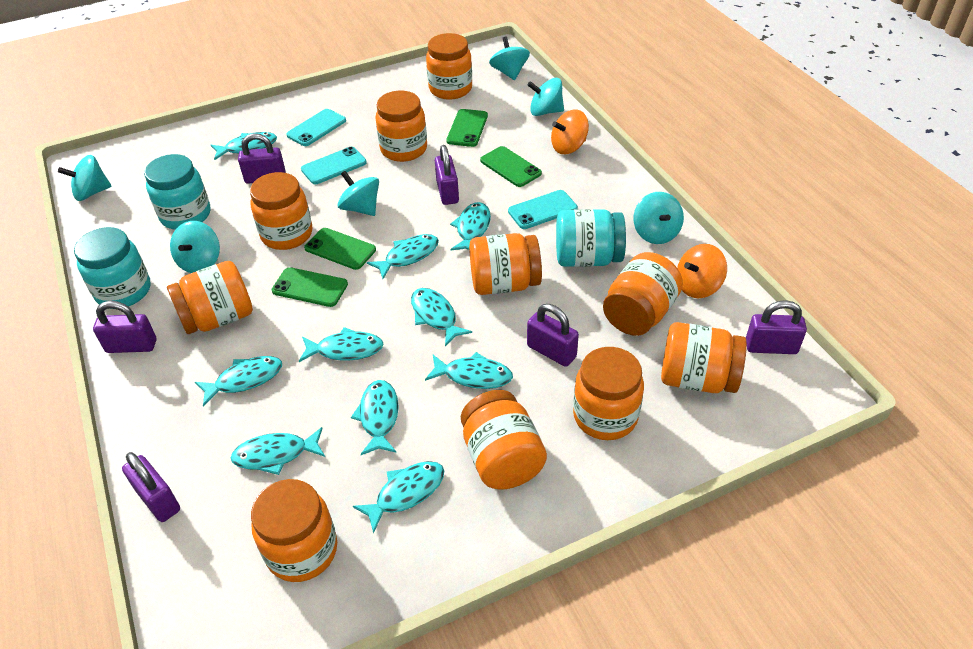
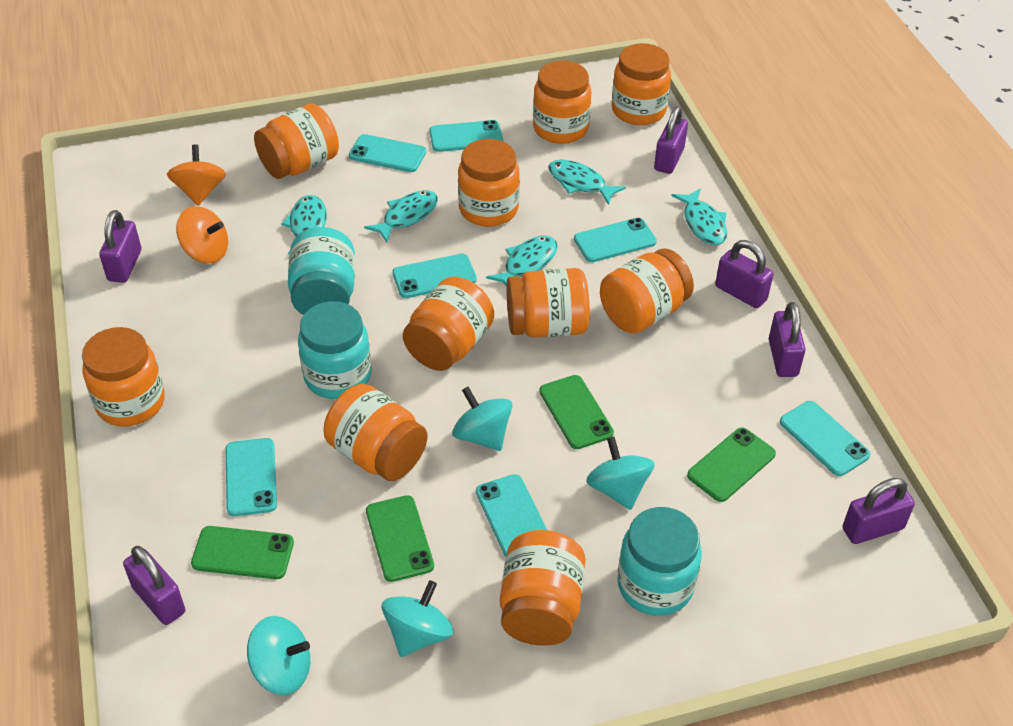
turquoise fish: [195,356,282,407] [211,132,277,160] [231,427,325,475] [299,327,384,362] [351,380,399,455] [353,461,444,534] [367,234,439,279] [411,288,472,346] [425,352,513,389] [450,202,491,250] = 10 -> [281,195,327,254] [364,190,438,243] [486,236,558,287] [548,160,626,205] [671,188,727,245] = 5
turquoise phone: [286,109,346,146] [301,147,367,184] [508,190,578,229] = 3 -> [226,438,277,516] [349,134,426,172] [392,254,477,298] [429,120,503,152] [476,474,547,557] [574,218,657,262] [780,401,870,476] = 7
turquoise spinning top: [58,155,112,201] [170,221,220,273] [338,171,379,216] [489,37,530,80] [528,78,564,116] [634,192,684,244] = 6 -> [247,616,310,695] [382,580,453,657] [452,387,513,451] [586,437,655,510] = 4

